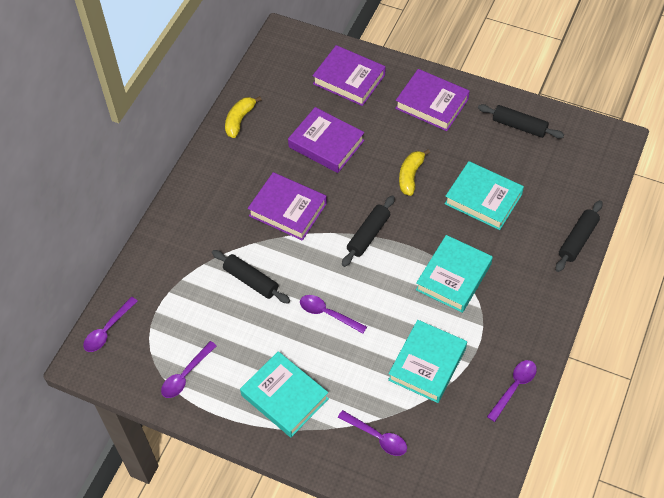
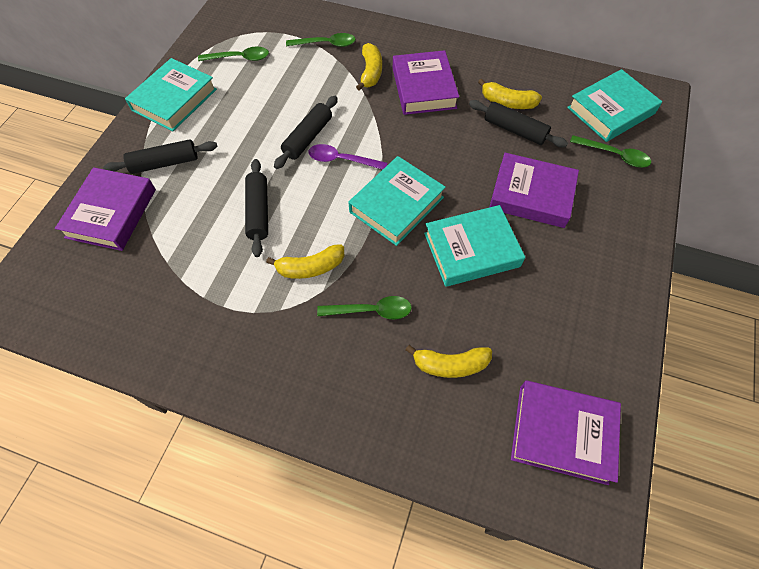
green spoon: none = 0 -> [198,47,269,61] [286,33,356,47] [317,296,412,319] [570,135,651,168] = 4
purple spoon: [83,297,138,352] [161,341,217,398] [300,295,367,334] [338,410,407,456] [487,360,537,422] = 5 -> [308,144,387,170] = 1
yellow banana: [225,96,262,138] [399,149,430,196] = 2 -> [266,244,344,279] [356,43,382,90] [406,345,492,378] [478,79,542,109] = 4

